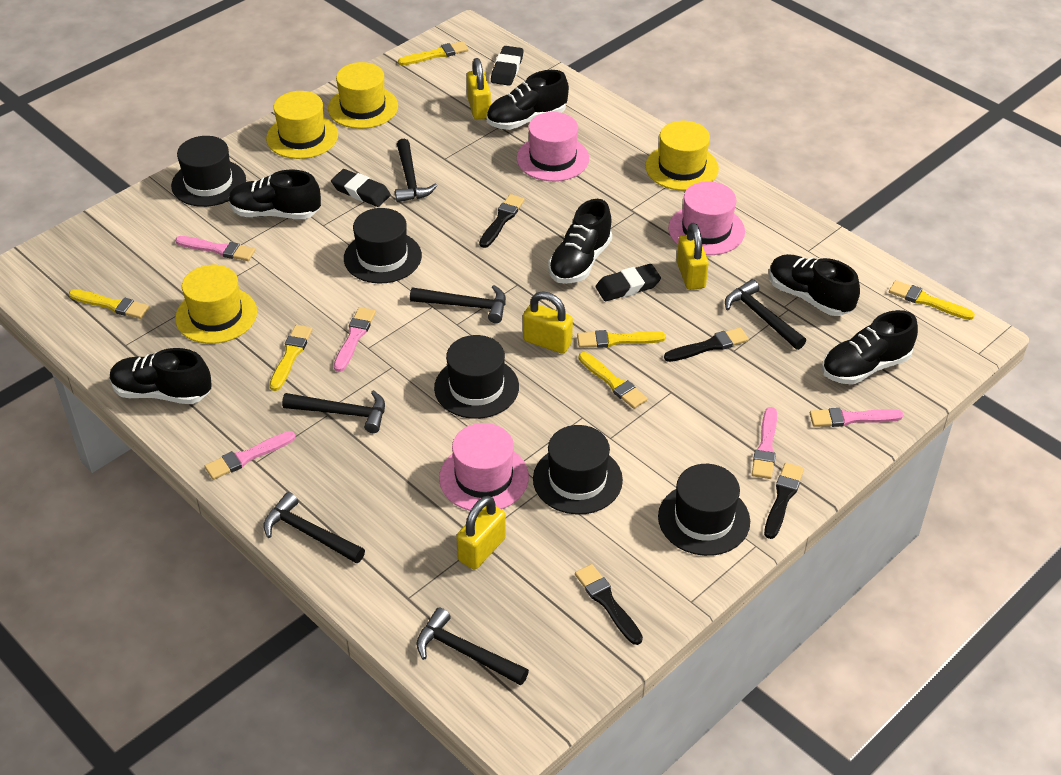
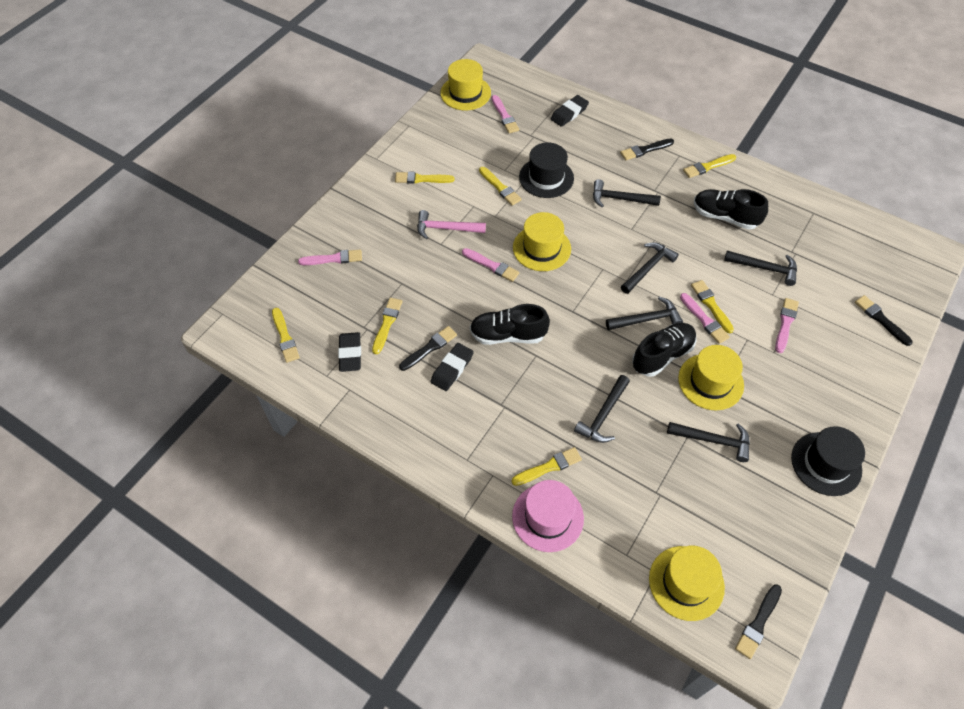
black hat: [171,136,246,207] [344,208,422,284] [434,335,519,419] [533,425,623,515] [658,464,750,556] = 5 -> [519,143,574,198] [791,426,865,496] = 2
black shoe: [110,348,212,404] [229,170,321,219] [487,70,569,130] [548,199,612,284] [769,254,860,316] [822,310,918,385] = 6 -> [470,304,550,345] [632,323,696,376] [694,189,768,230] = 3
pink hammer: none = 0 -> [417,210,486,239] = 1
pink hat: [439,423,529,511] [517,112,589,181] [668,181,745,255] = 3 -> [512,480,584,552] = 1
yellow brush: [69,289,149,319] [270,325,313,391] [398,41,469,65] [577,330,666,348] [578,352,648,409] [889,280,975,320] = 6 -> [272,308,300,363] [372,298,403,354] [395,172,454,184] [479,167,522,206] [512,447,582,486] [683,154,736,178] [691,280,734,333] = 7
yellow padlock: [456,496,506,570] [467,58,491,119] [523,291,573,354] [677,223,709,290] = 4 -> none = 0

